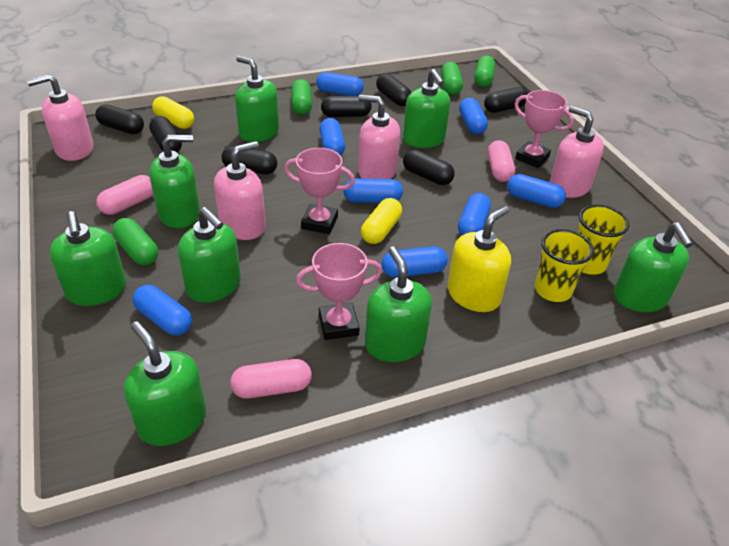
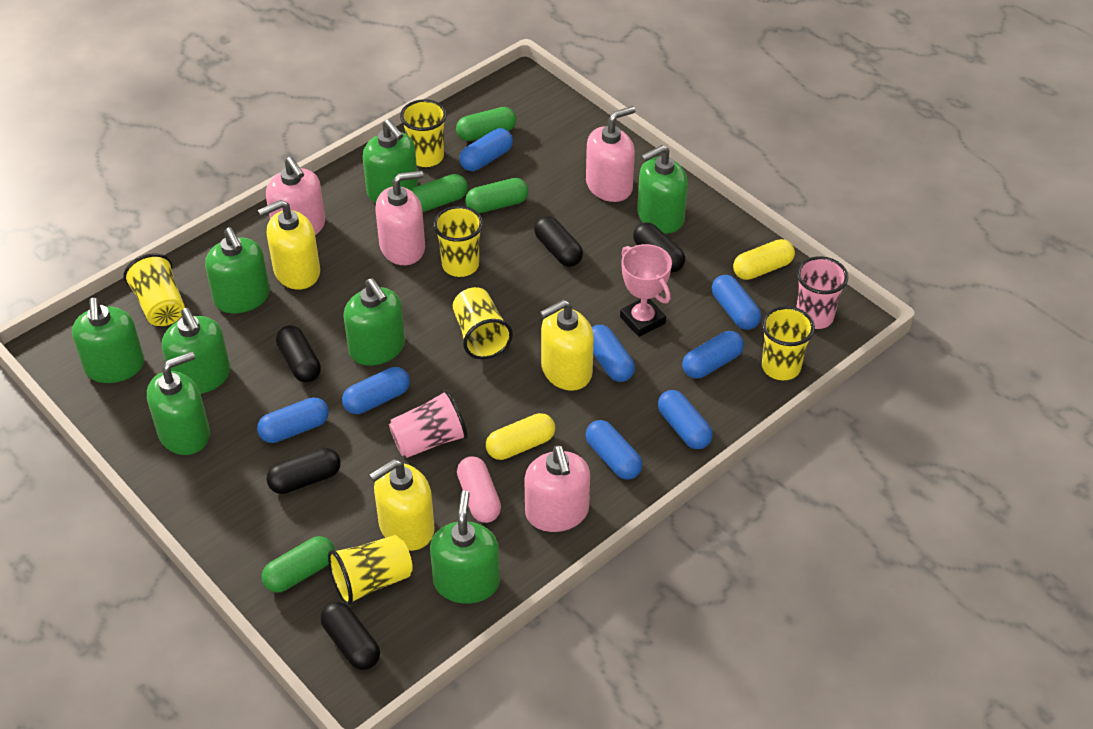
black capsule: [95,105,144,134] [149,116,182,152] [221,146,277,174] [321,96,372,117] [376,73,411,106] [403,150,455,185] [484,87,528,113] = 7 -> [266,448,341,494] [276,325,321,382] [321,602,380,670] [534,216,583,267] [633,222,685,273] = 5
pink capsule: [96,175,153,215] [230,359,312,399] [488,140,515,182] = 3 -> [457,456,501,523] = 1
pink cup: none = 0 -> [389,390,468,458] [796,256,848,329] = 2
pink trophy: [284,148,355,234] [296,243,382,340] [515,90,574,168] = 3 -> [620,244,672,337] = 1
yellow cup: [535,229,594,302] [578,205,629,275] = 2 -> [123,254,185,326] [328,535,413,606] [400,99,447,167] [433,206,483,277] [453,287,513,359] [762,306,815,380] = 6
yellow soap dispenser: [448,206,511,312] = 1 -> [258,200,320,290] [369,459,435,551] [540,300,594,391] = 3

